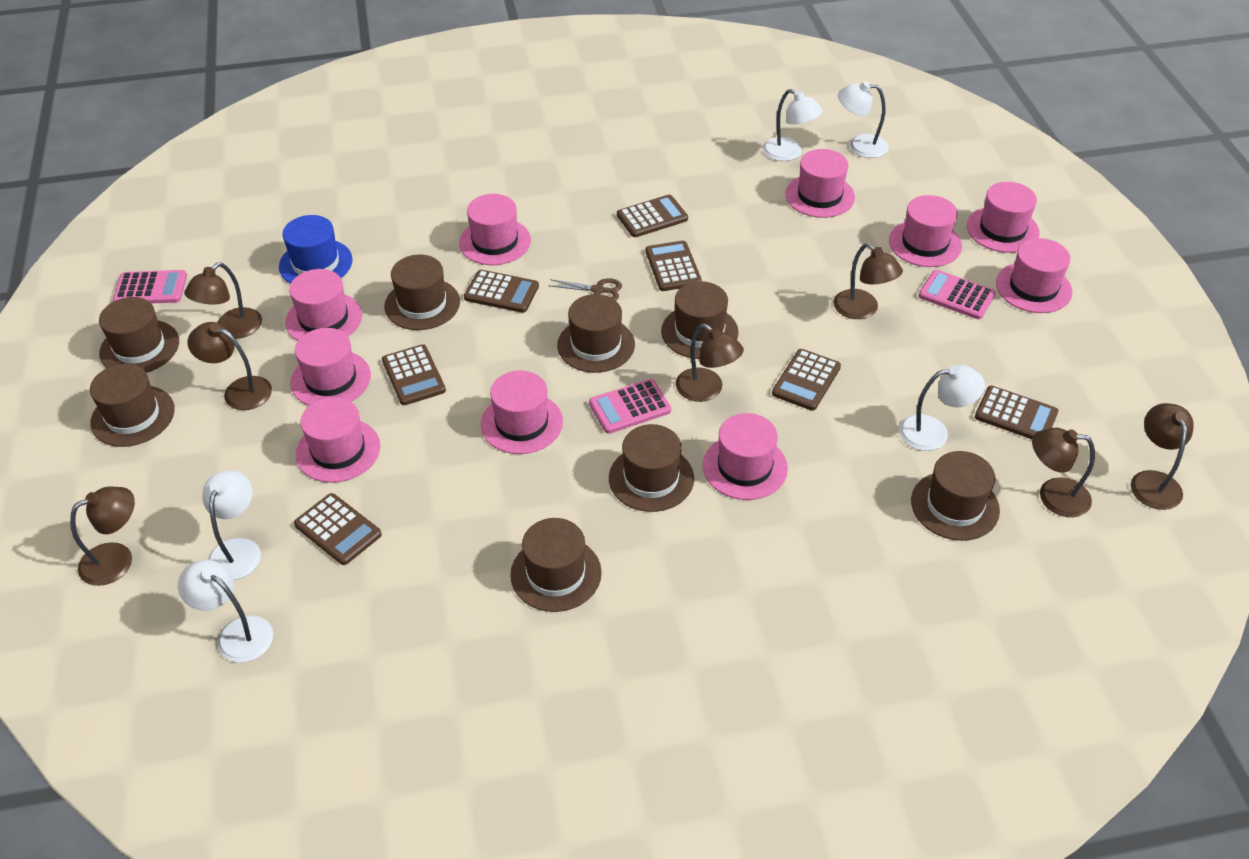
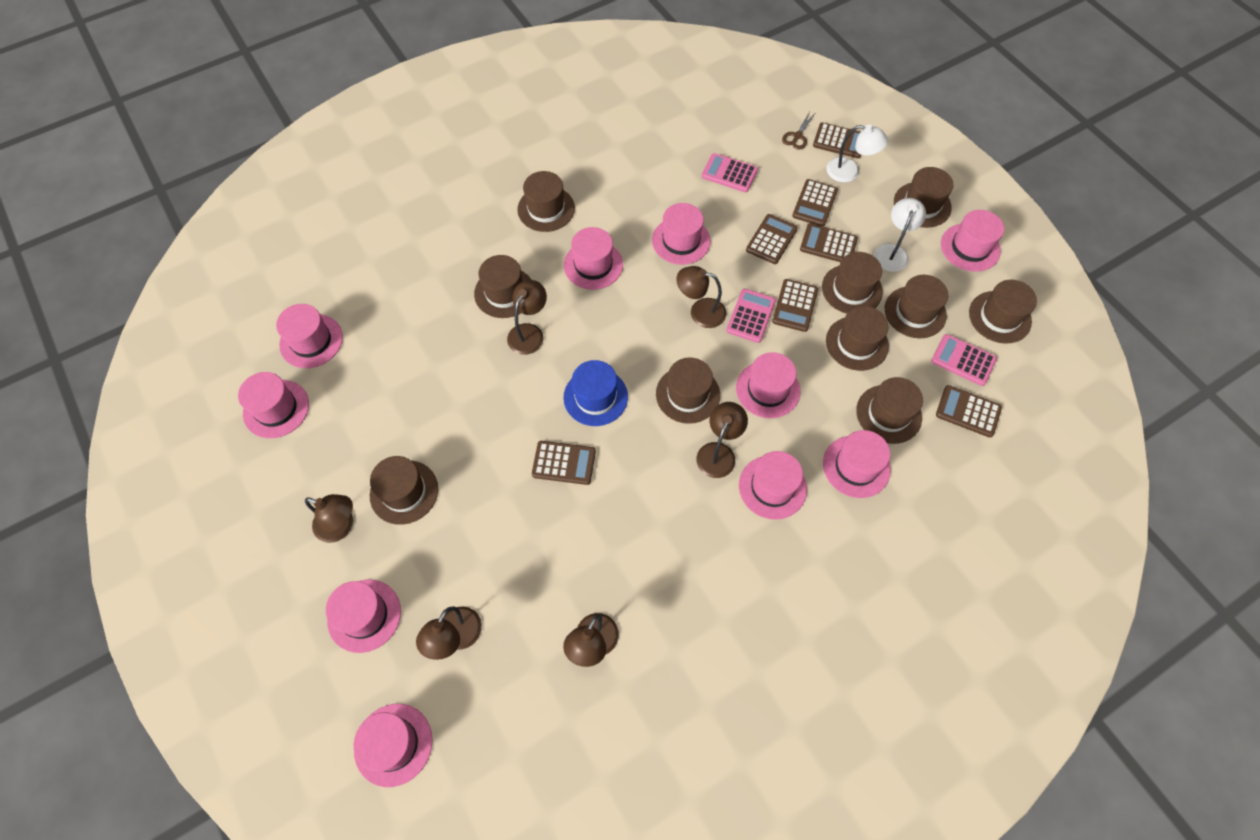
brown hat: [90,364,175,447] [99,297,179,373] [384,255,460,330] [510,518,602,612] [557,294,635,373] [609,424,694,512] [661,281,738,359] [911,451,1000,541] = 8 -> [370,456,438,525] [474,255,532,318] [517,171,575,232] [656,357,720,424] [822,252,883,314] [826,306,889,371] [856,377,923,444] [885,275,948,338] [894,167,953,228] [969,280,1037,344] = 10
brown lamp: [70,487,135,586] [184,262,262,339] [187,322,272,410] [676,324,744,402] [834,243,903,319] [1032,428,1095,517] [1131,403,1194,510] = 7 -> [305,494,353,543] [416,606,482,660] [507,280,547,355] [563,613,619,667] [676,266,726,328] [696,402,748,478] = 6
white lamp: [178,560,273,663] [203,470,261,580] [763,89,823,161] [838,81,889,158] [899,365,985,451] = 5 -> [826,125,888,183] [874,198,926,272] = 2

